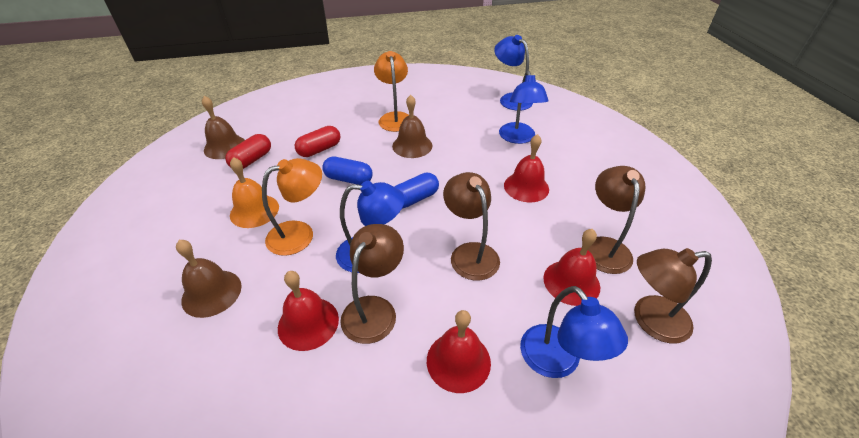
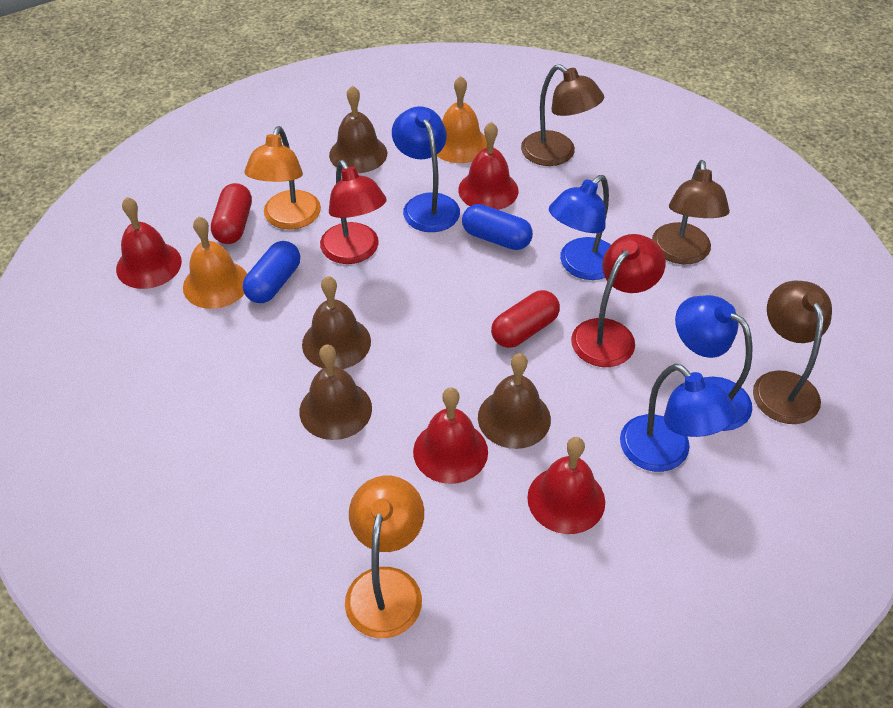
brown bell: [176,240,242,318] [202,96,245,159] [392,95,433,158] = 3 -> [299,344,372,440] [302,276,371,369] [329,85,387,173] [478,353,551,449] = 4
brown lamp: [340,224,404,344] [443,172,500,280] [588,166,645,274] [634,248,712,343] = 4 -> [521,64,604,166] [652,160,730,264] [753,280,832,424] = 3
orange bell: [230,157,279,228] = 1 -> [183,216,247,309] [437,76,487,163] = 2
red lamp: none = 0 -> [320,160,387,264] [571,234,666,367] = 2

